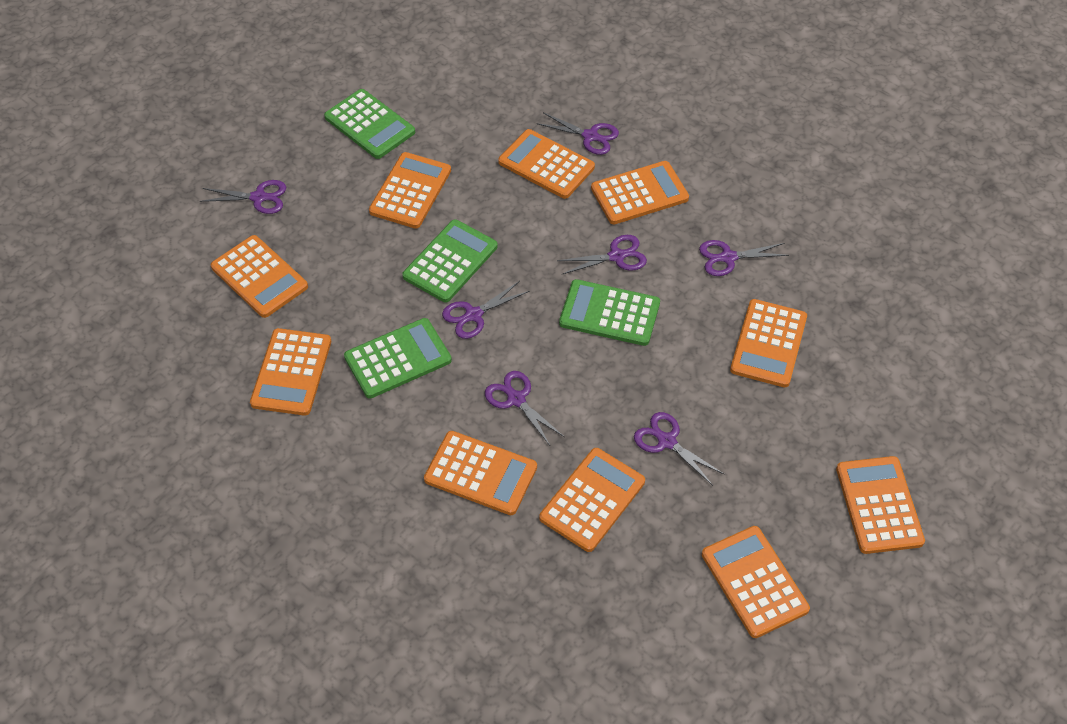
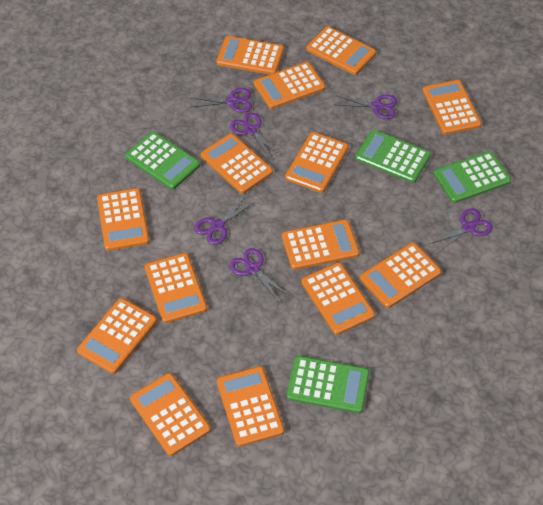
orange calculator: [211,235,308,318] [250,328,331,416] [369,152,451,229] [424,431,537,515] [498,129,595,199] [539,448,645,552] [591,161,689,224] [702,526,810,638] [730,299,807,387] [836,456,925,554] = 10 -> [77,298,157,374] [97,188,149,251] [130,373,211,456] [145,253,207,323] [201,134,273,194] [216,36,284,75] [217,366,284,447] [254,62,325,109] [282,220,360,270] [285,132,349,193] [301,263,375,335] [306,26,376,75] [360,243,441,308] [422,80,482,135] = 14
purple scissors: [200,180,286,214] [442,281,529,339] [485,371,564,445] [537,113,619,155] [557,235,647,274] [634,412,725,486] [699,240,789,276] = 7 -> [192,88,252,113] [194,196,255,245] [229,248,290,302] [230,113,279,159] [335,95,397,119] [429,208,493,253] = 6

